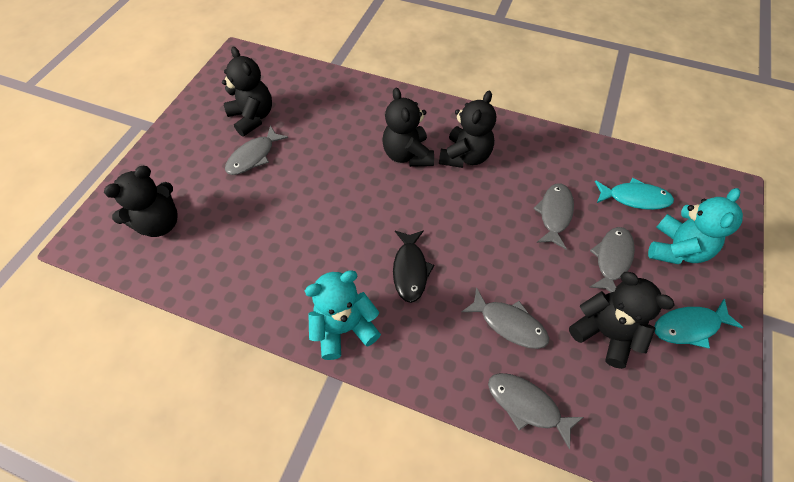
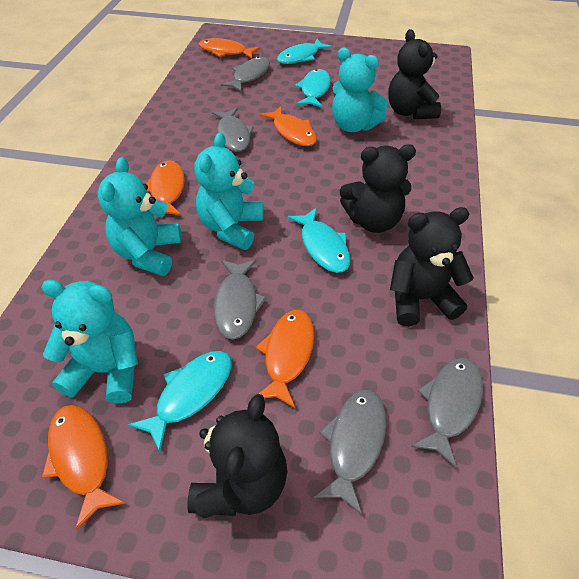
black fish: [393,230,435,303] = 1 -> none = 0
black teddy bear: [104,166,177,237] [222,46,272,136] [382,87,434,167] [439,91,496,168] [569,272,675,369] = 5 -> [187,394,287,518] [340,144,416,233] [388,29,441,119] [390,207,474,326] = 4
orange fish: none = 0 -> [42,405,126,530] [146,160,185,216] [199,38,260,59] [256,310,314,408] [259,106,317,146] = 5
turquoise fish: [595,178,674,210] [654,299,743,348] = 2 -> [128,351,232,452] [277,39,332,64] [287,208,350,273] [295,69,331,108] = 4
turquoise teddy bear: [305,270,381,360] [648,188,743,264] = 2 -> [41,280,138,404] [98,157,181,276] [194,133,264,250] [332,48,388,132] = 4

